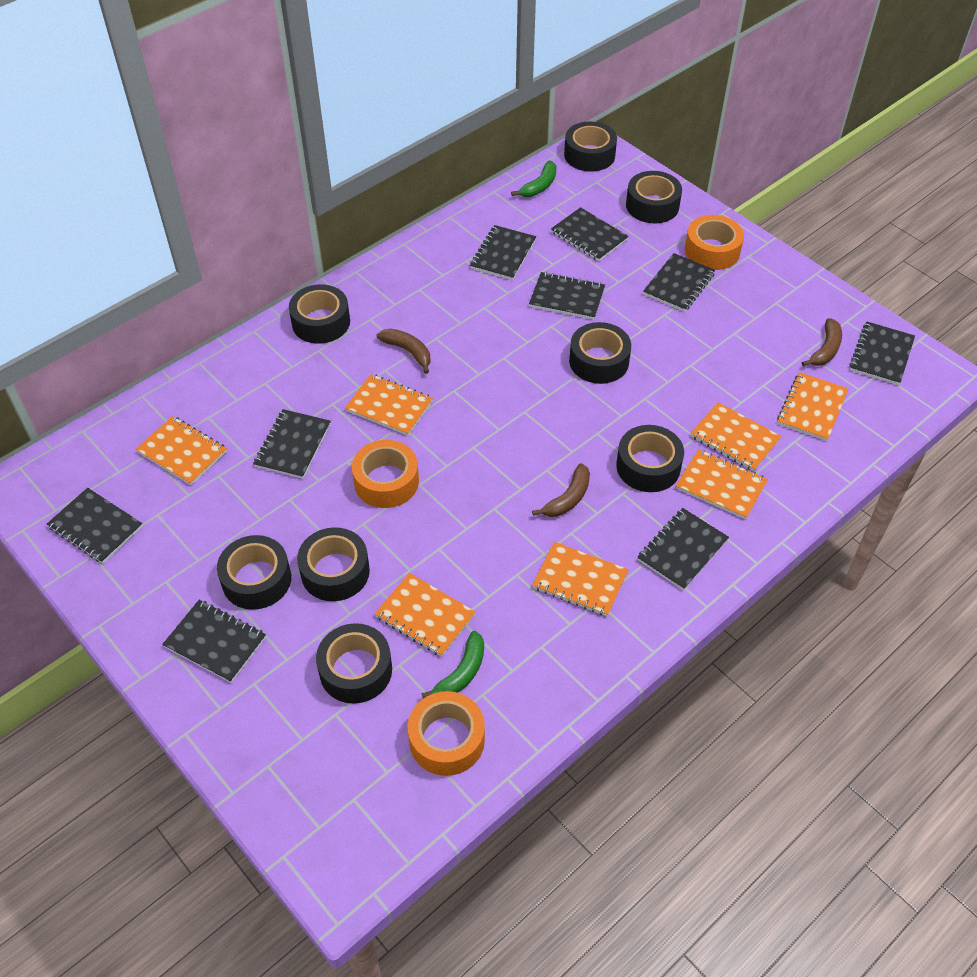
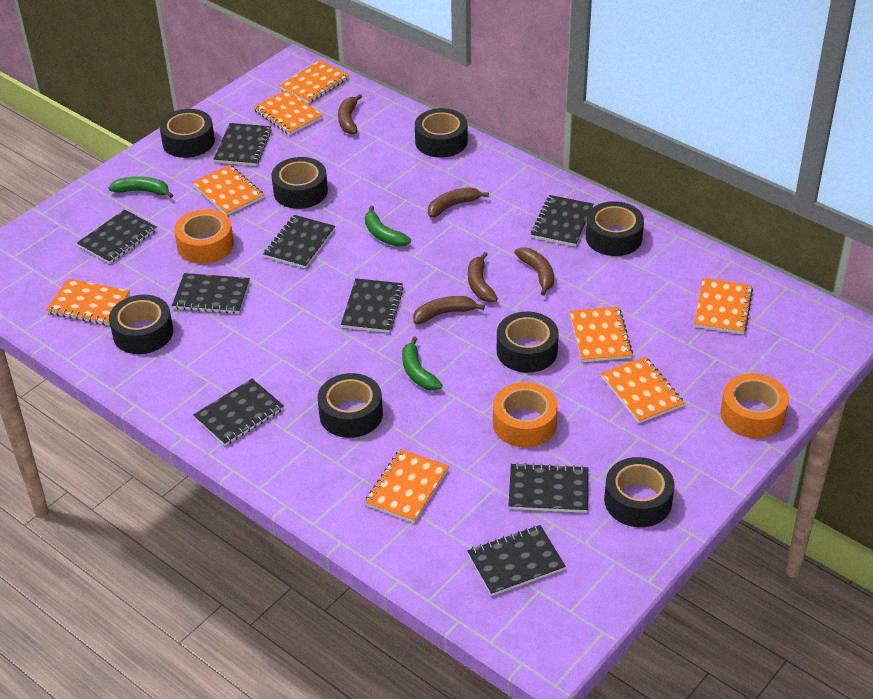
brown banana: [377,329,430,374] [532,463,590,517] [802,318,842,367] = 3 -> [338,94,362,134] [413,296,485,324] [428,187,489,218] [468,252,498,302] [514,247,554,296] = 5
green banana: [421,631,484,699] [511,161,557,197] = 2 -> [109,176,173,198] [365,206,411,247] [402,337,443,391] = 3
orange notebook: [136,416,227,485] [345,374,433,436] [375,573,475,657] [532,542,628,616] [676,449,768,519] [691,402,781,471] [777,372,848,441] = 7 -> [46,278,130,326] [192,165,264,215] [253,90,323,135] [279,60,349,103] [365,449,449,523] [570,307,633,362] [601,357,684,423] [694,278,753,334] = 8

